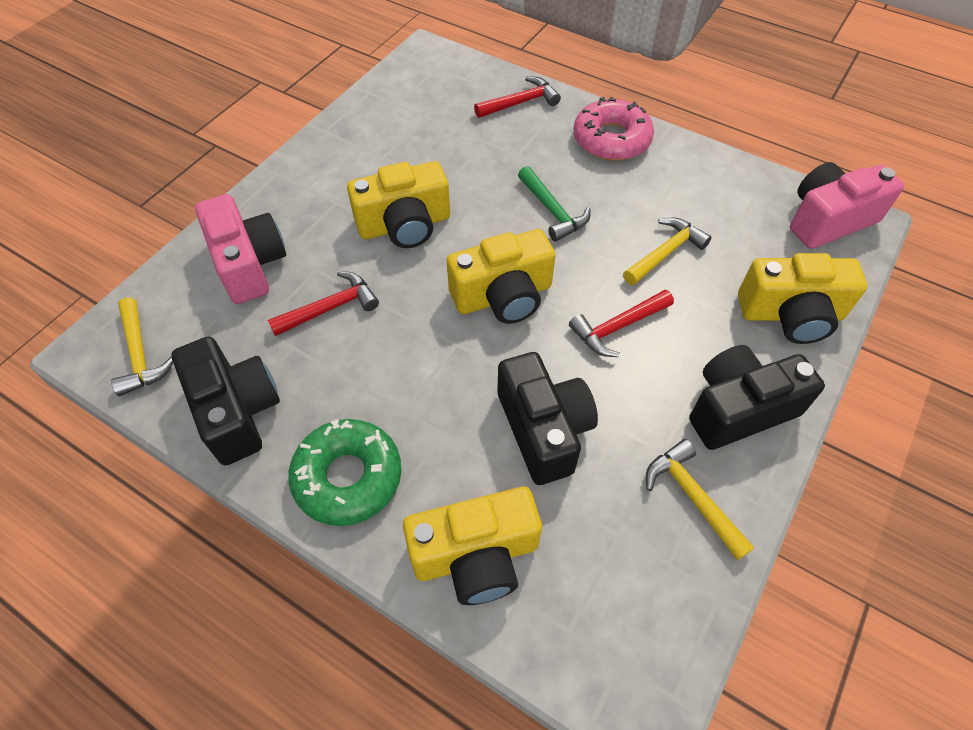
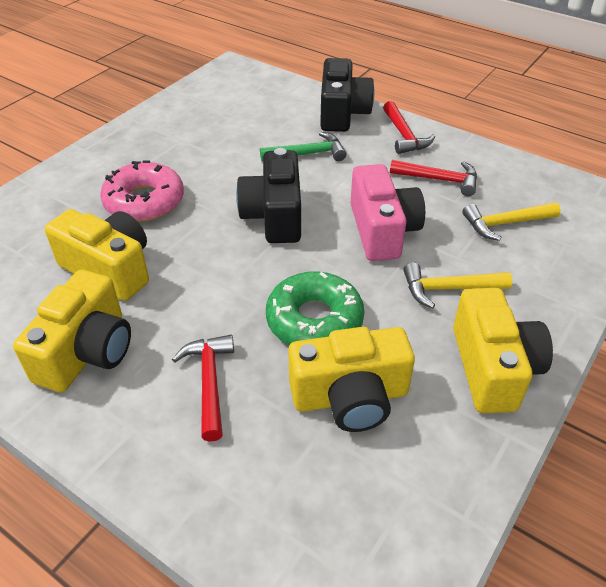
black camera: [171,336,280,466] [497,352,598,485] [689,345,825,450] = 3 -> [236,148,301,243] [320,58,374,132] = 2
pink camera: [195,194,286,304] [790,162,904,249] = 2 -> [350,164,425,261] = 1
yellow hammer: [111,297,173,396] [623,218,712,285] [646,439,755,561] = 3 -> [403,262,512,308] [462,202,561,241] = 2

